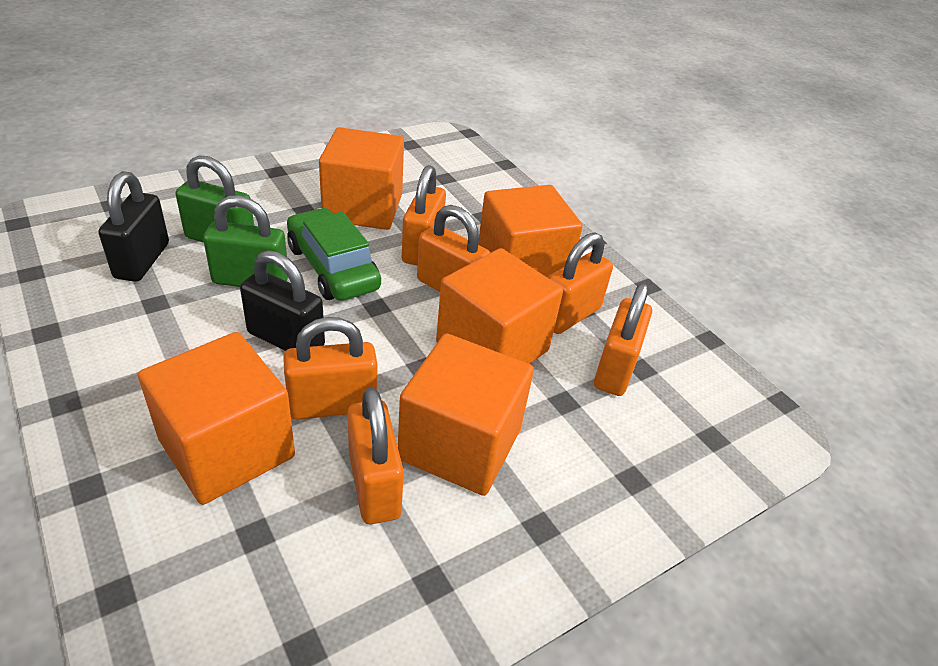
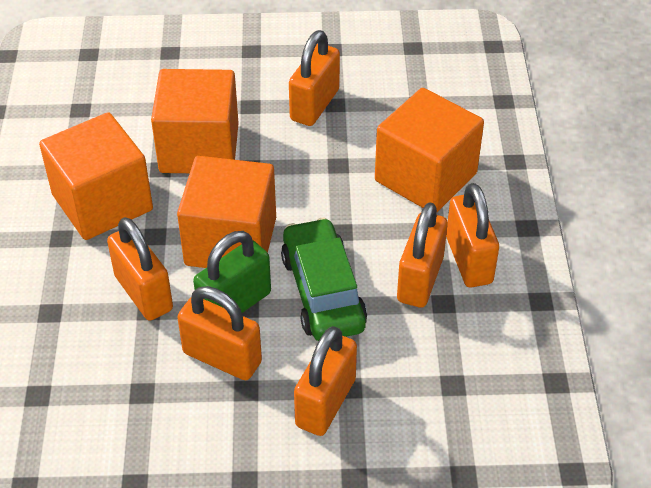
black padlock: [98,171,169,282] [240,250,325,351] = 2 -> none = 0
green padlock: [175,156,254,243] [203,195,288,287] = 2 -> [193,231,271,313] = 1
orange cube: [138,332,295,505] [319,127,404,230] [398,333,534,496] [436,248,563,364] [478,185,583,278] = 5 -> [39,112,153,240] [151,69,239,173] [177,156,276,268] [375,88,484,212] = 4

